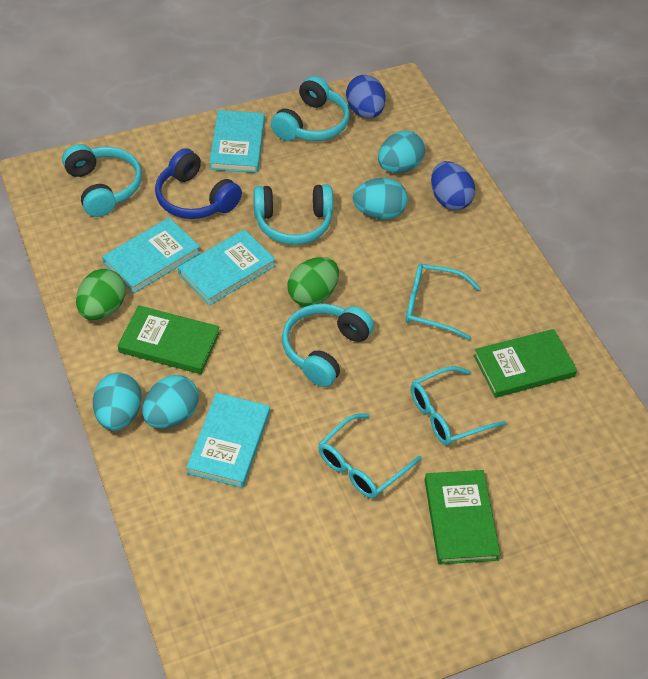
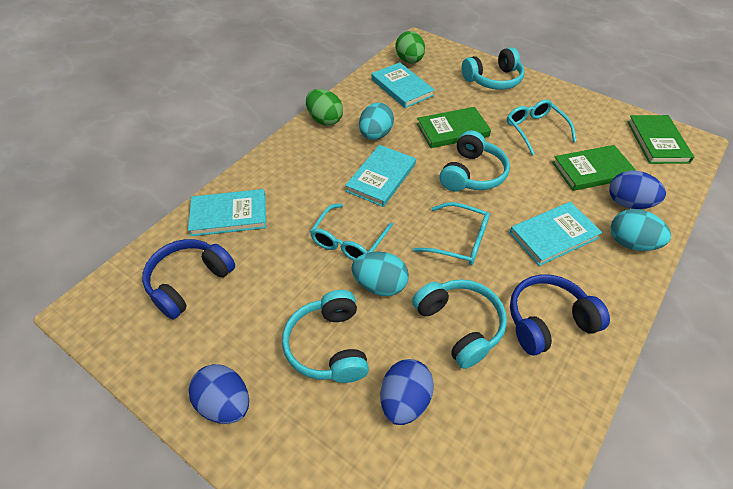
blue egg: [346,75,386,118] [431,161,475,210] = 2 -> [188,364,249,424] [380,359,434,425] [609,171,666,209] = 3
blue headphones: [155,148,242,219] = 1 -> [142,239,235,320] [510,274,610,356] = 2
turquoise egg: [93,373,142,431] [142,375,199,429] [353,178,408,220] [378,131,425,173] = 4 -> [351,252,409,296] [359,103,394,140] [611,209,671,251] = 3

